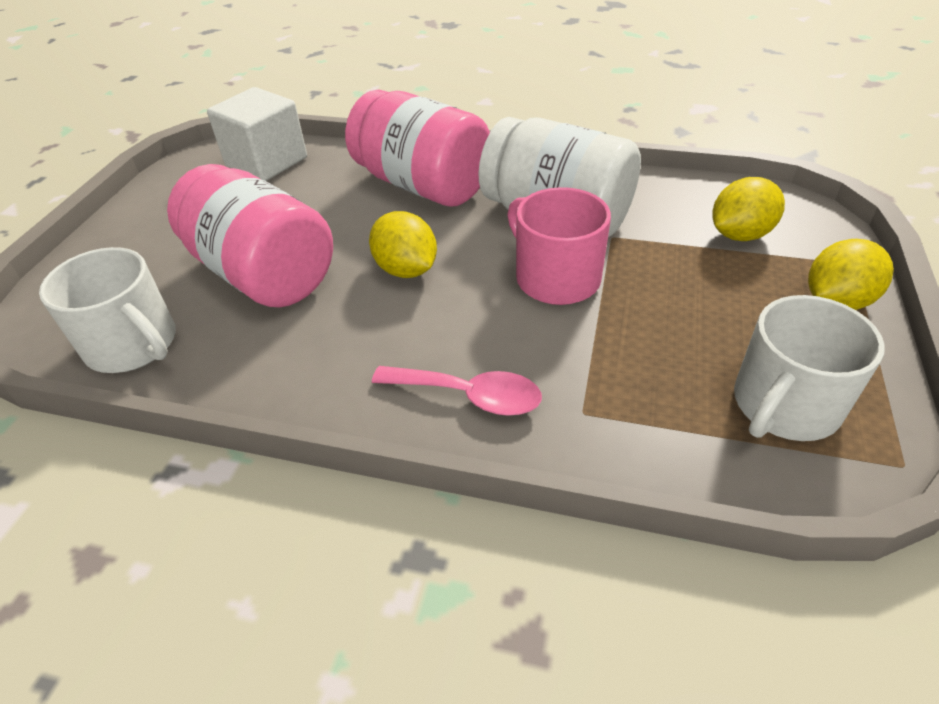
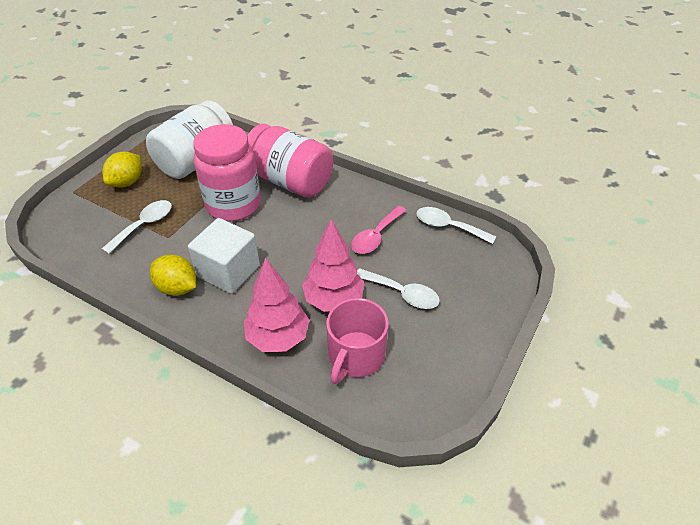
pink tree: none = 0 -> [244,258,309,352] [302,219,364,312] = 2
white mug: [39,247,176,373] [734,295,885,441] = 2 -> none = 0
white spoon: none = 0 -> [102,200,172,254] [357,268,440,309] [416,207,496,244] = 3
yellow lemon: [369,211,437,278] [712,177,785,241] [808,239,894,310] = 3 -> [102,151,142,188] [150,255,196,296] = 2

